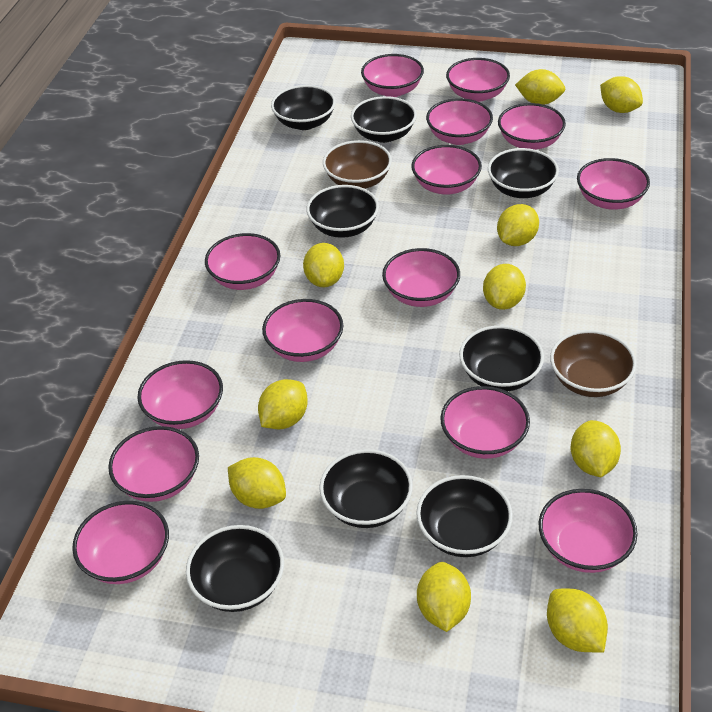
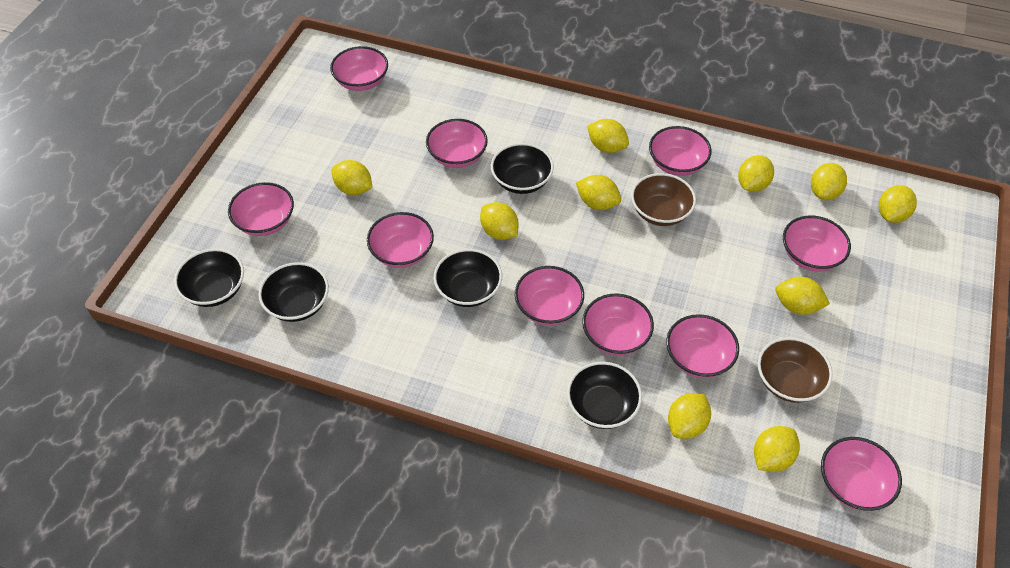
black bowl: [186,525,284,612] [271,85,336,130] [306,185,379,238] [319,449,413,528] [351,96,417,143] [416,475,513,557] [459,325,544,392] [488,148,559,198] = 8 -> [174,249,244,307] [258,262,329,322] [433,249,502,307] [491,143,554,194] [567,362,642,429] = 5
pink bowl: [72,501,169,584] [108,426,199,502] [137,360,223,429] [205,233,280,290] [262,299,344,362] [361,54,424,97] [382,248,460,307] [412,145,482,194] [426,98,493,145] [440,386,530,459] [446,58,510,102] [498,103,566,150] [539,489,638,573] [577,158,650,210] = 14 -> [228,182,294,236] [330,46,388,91] [367,212,434,268] [426,119,488,168] [515,266,584,325] [582,293,654,355] [649,126,712,176] [666,314,739,378] [783,216,851,271] [821,437,902,511] = 10

